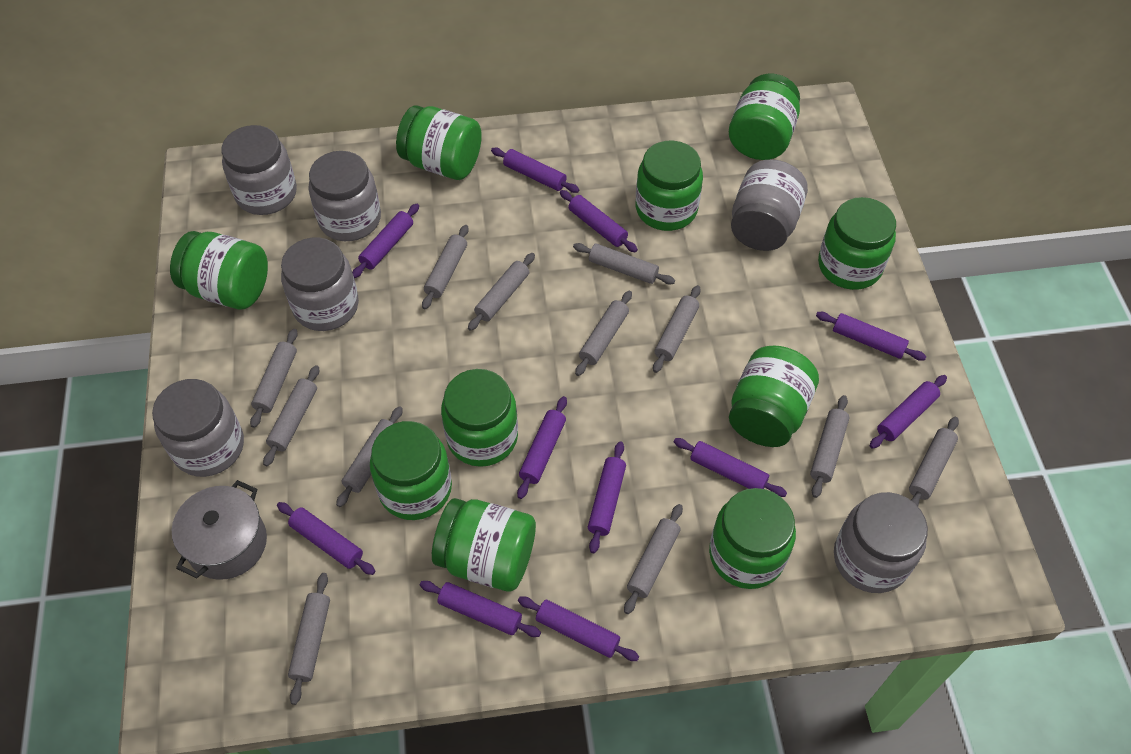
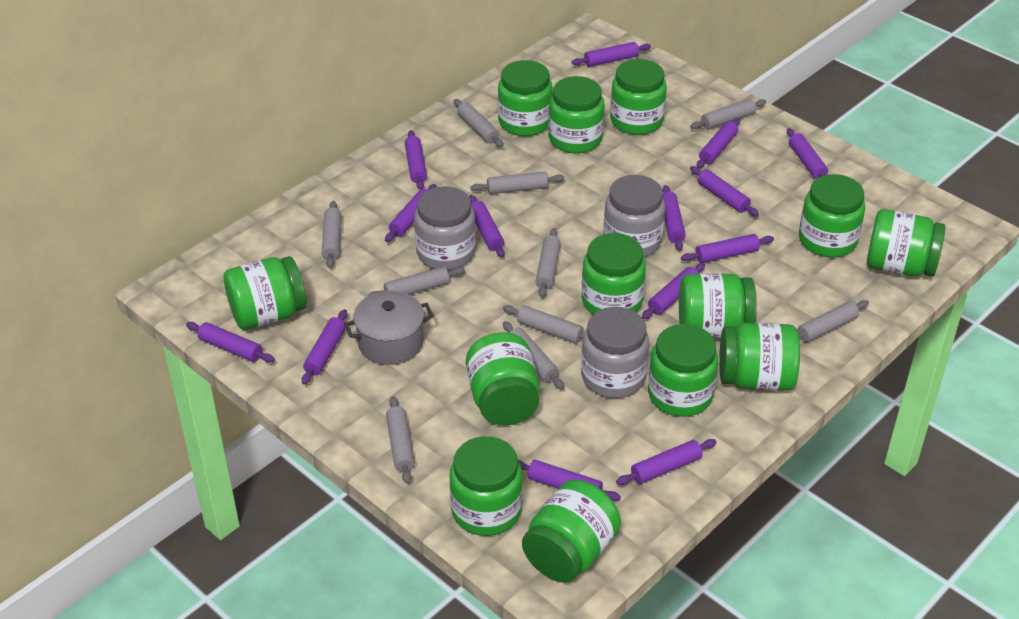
green jar: [170,231,268,309] [370,421,452,520] [396,105,482,180] [432,498,536,591] [441,369,518,467] [635,141,703,231] [709,488,796,589] [729,74,800,160] [729,345,819,447] [818,197,896,290] = 10 -> [224,256,307,330] [449,436,523,536] [466,332,539,426] [498,60,553,136] [522,480,621,583] [548,76,605,153] [582,233,646,314] [610,59,667,135] [648,324,718,417] [679,273,757,338] [719,323,800,390] [799,174,865,258] [867,209,945,277] = 13
grey jar: [152,379,244,477] [222,125,297,215] [281,238,359,331] [309,151,381,241] [731,159,808,251] [834,492,928,593] = 6 -> [414,186,476,270] [581,307,649,398] [603,175,665,257] = 3
grey rolling pin: [250,329,298,428] [263,365,319,466] [288,573,330,705] [336,406,403,507] [422,225,469,309] [468,253,535,331] [573,243,675,284] [575,291,632,376] [624,504,683,614] [653,285,701,373] [810,395,850,498] [909,417,959,506] = 12 -> [322,201,341,268] [368,266,465,296] [386,396,415,484] [454,99,503,147] [471,171,564,194] [503,305,584,344] [503,321,564,389] [535,228,561,297] [690,99,766,129] [797,300,869,342] = 10
purple rolling pin: [277,502,375,575] [352,204,419,278] [420,581,541,637] [491,148,579,193] [517,396,567,499] [518,597,639,661] [560,190,638,252] [588,441,626,553] [674,438,787,497] [816,312,927,361] [870,375,947,449] = 11 -> [186,322,275,363] [302,309,347,385] [385,184,436,242] [405,130,427,189] [469,195,505,258] [518,460,621,501] [572,42,651,67] [616,439,716,485] [642,263,705,319] [663,185,686,250] [681,234,774,263] [690,166,759,217] [697,118,740,168] [787,128,828,179] = 14

